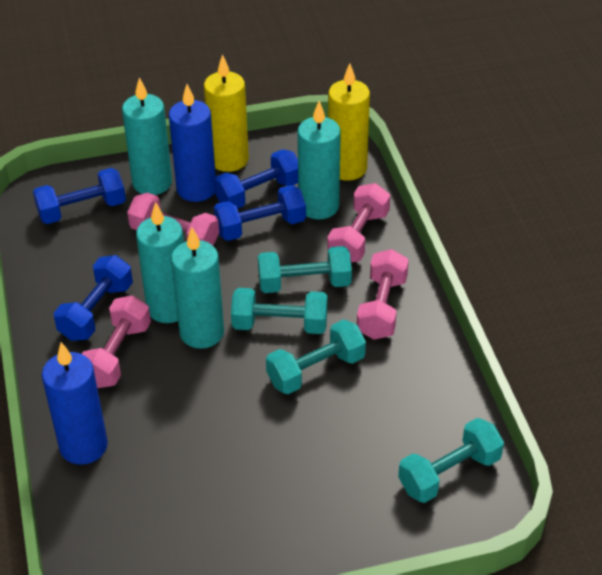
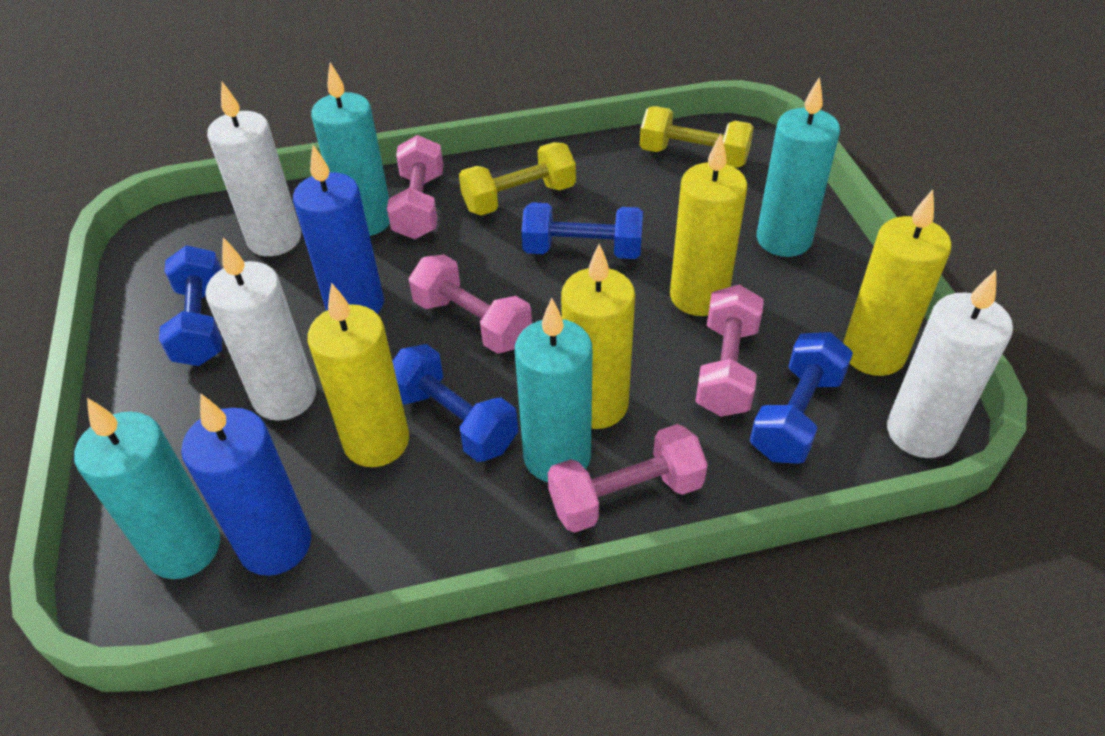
turquoise dumbbell: [231,288,328,334] [258,246,352,293] [266,320,366,394] [398,418,504,503] = 4 -> none = 0
white candle: none = 0 -> [205,238,316,421] [207,82,301,256] [887,270,1013,458] = 3
yellow candle: [204,54,249,172] [328,63,370,181] = 2 -> [307,283,409,467] [561,244,635,429] [670,134,747,316] [843,190,952,376] = 4
yellow dumbbell: none = 0 -> [459,142,576,215] [640,106,754,168] = 2

